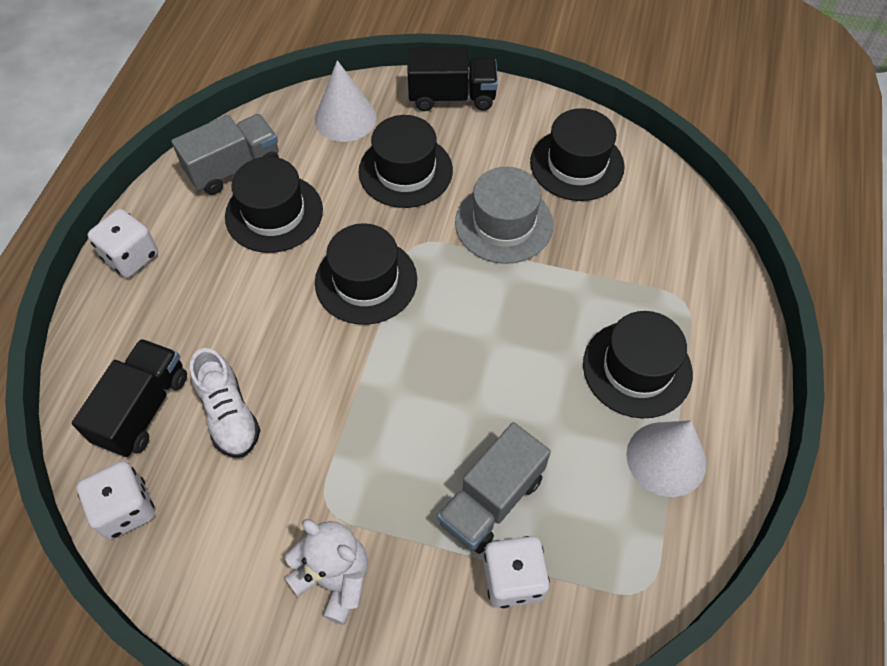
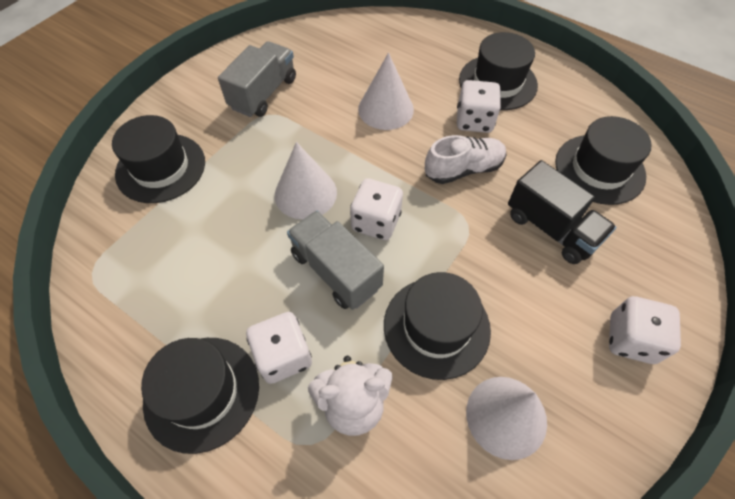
black truck: [72,339,187,457] [408,47,498,111] = 2 -> [508,160,616,264] = 1
grey hat: [455,167,553,264] = 1 -> none = 0
white cone: [315,60,377,142] [627,420,707,497] = 2 -> [275,142,337,220] [358,53,414,130] [466,377,547,460] = 3
white dice: [77,461,155,539] [88,209,158,278] [483,536,550,608] = 3 -> [246,312,312,384] [350,178,403,240] [457,80,501,133] [609,296,681,364] = 4

